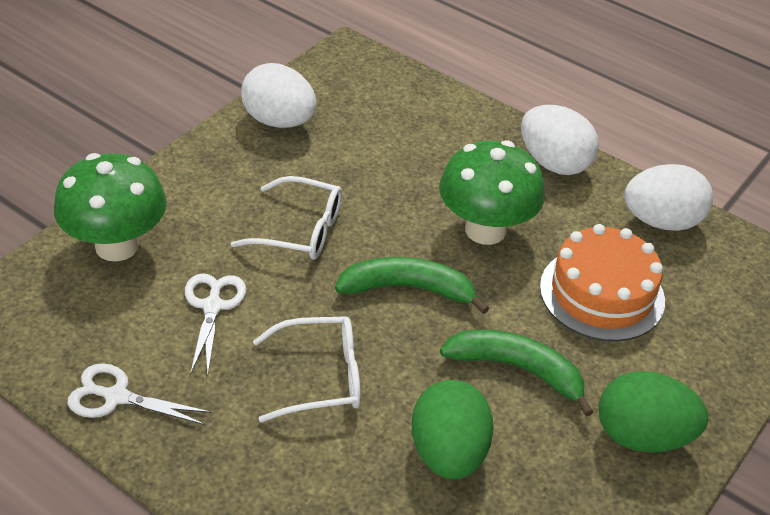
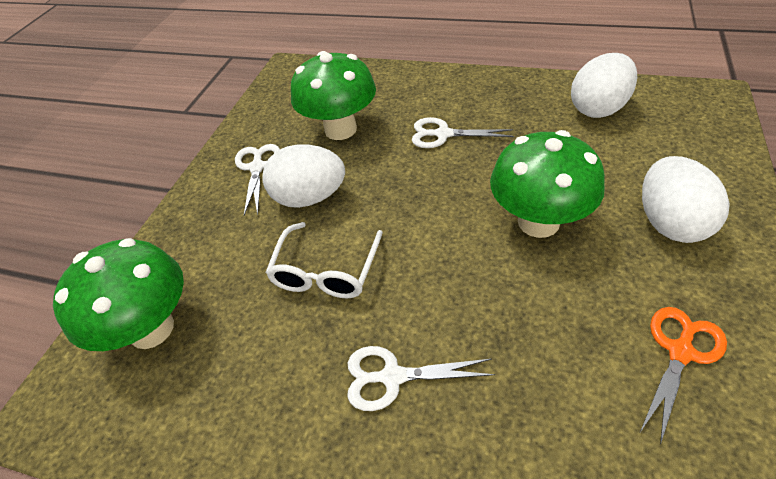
green banana: [335,257,489,314] [440,329,594,417] = 2 -> none = 0
green egg: [412,380,494,480] [599,371,708,453] = 2 -> none = 0
green mushroom: [54,153,167,262] [439,140,545,245] = 2 -> [53,238,184,351] [291,51,376,140] [490,130,605,238] = 3
orange cake: [540,224,665,341] = 1 -> none = 0
orange scissors: none = 0 -> [640,307,727,445] = 1
white glasses: [231,176,342,260] [253,317,361,422] = 2 -> [265,222,383,298] = 1
white scissors: [67,363,212,425] [185,273,246,375] = 2 -> [235,144,280,215] [347,346,495,411] [412,117,514,148] = 3

